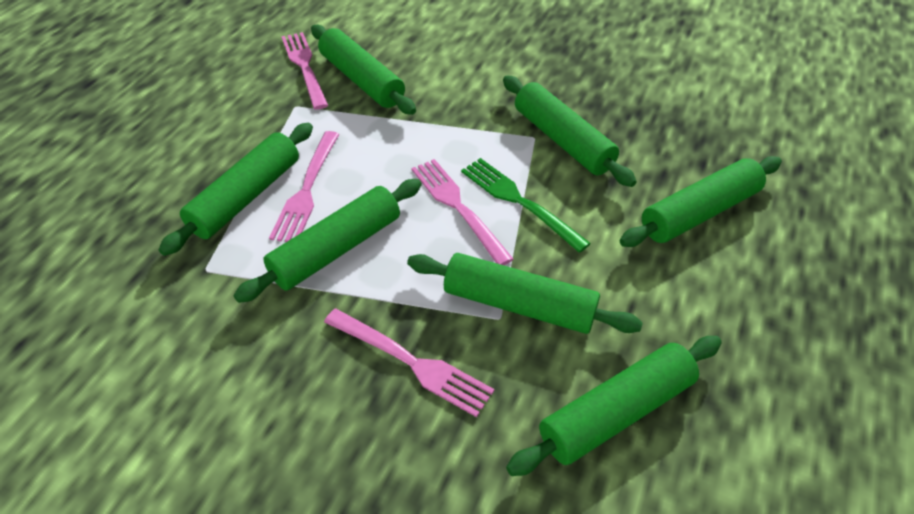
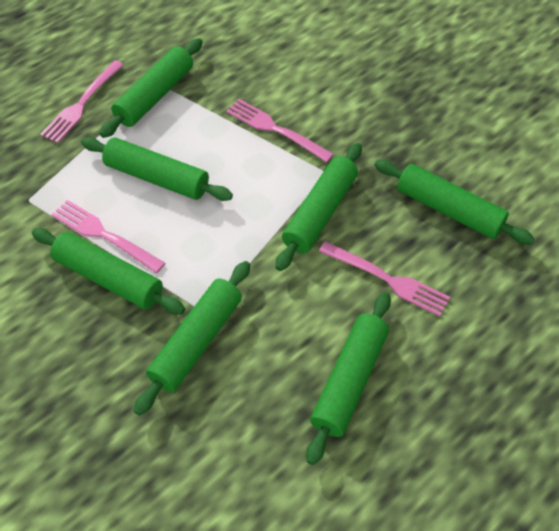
green fork: [461,158,591,253] = 1 -> none = 0

